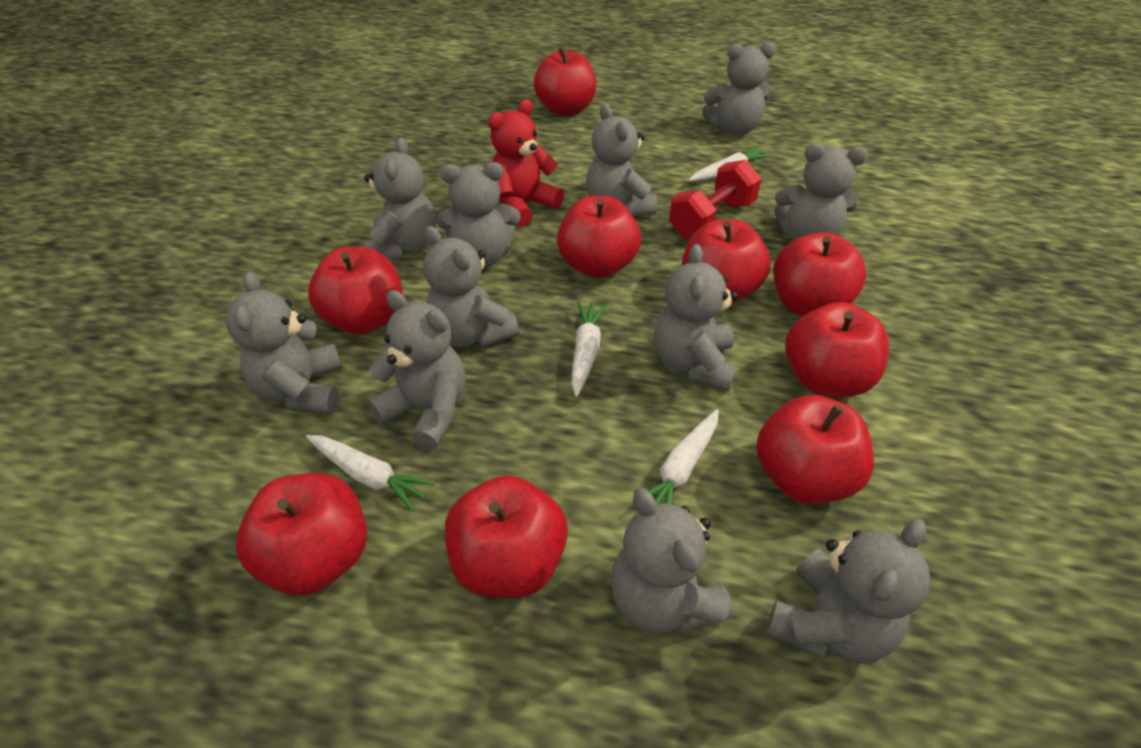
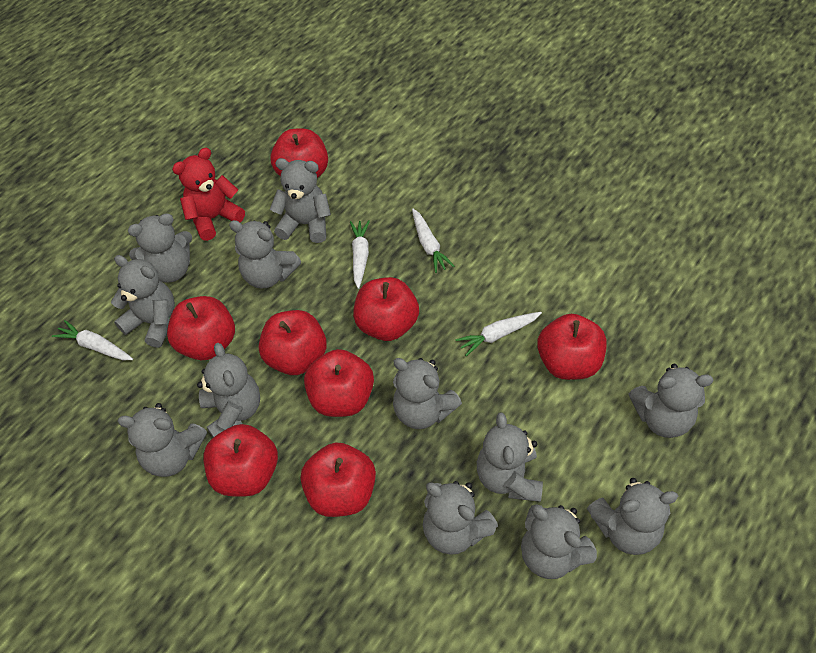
grey teddy bear: [226,271,342,414] [364,137,436,260] [369,290,466,450] [423,226,519,347] [436,162,521,267] [586,104,657,216] [610,488,733,633] [654,244,738,391] [702,42,776,136] [766,519,931,664] [774,143,868,240] = 11 -> [111,255,175,348] [118,403,207,477] [128,213,192,283] [197,343,260,438] [229,220,301,289] [270,158,331,243] [393,358,462,429] [423,481,498,555] [477,412,543,502] [521,504,597,579] [587,478,678,555] [628,364,714,438] = 12
red apple: [236,473,367,596] [308,246,403,335] [445,475,568,598] [534,47,596,116] [557,196,641,278] [682,219,771,303] [756,395,874,504] [774,232,866,316] [785,302,889,397] = 9 -> [167,296,235,360] [203,424,278,497] [259,310,327,375] [270,128,328,178] [301,442,376,517] [304,349,374,417] [353,277,419,341] [537,314,607,380] = 8
red dumbbell: [669,160,761,239] = 1 -> none = 0

